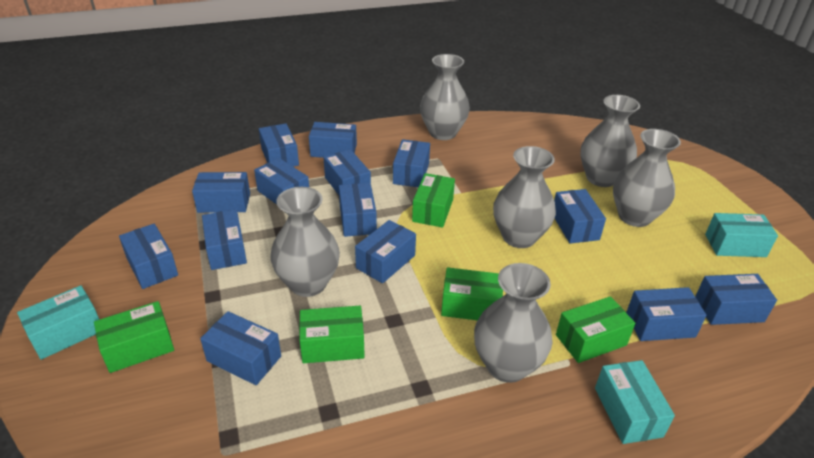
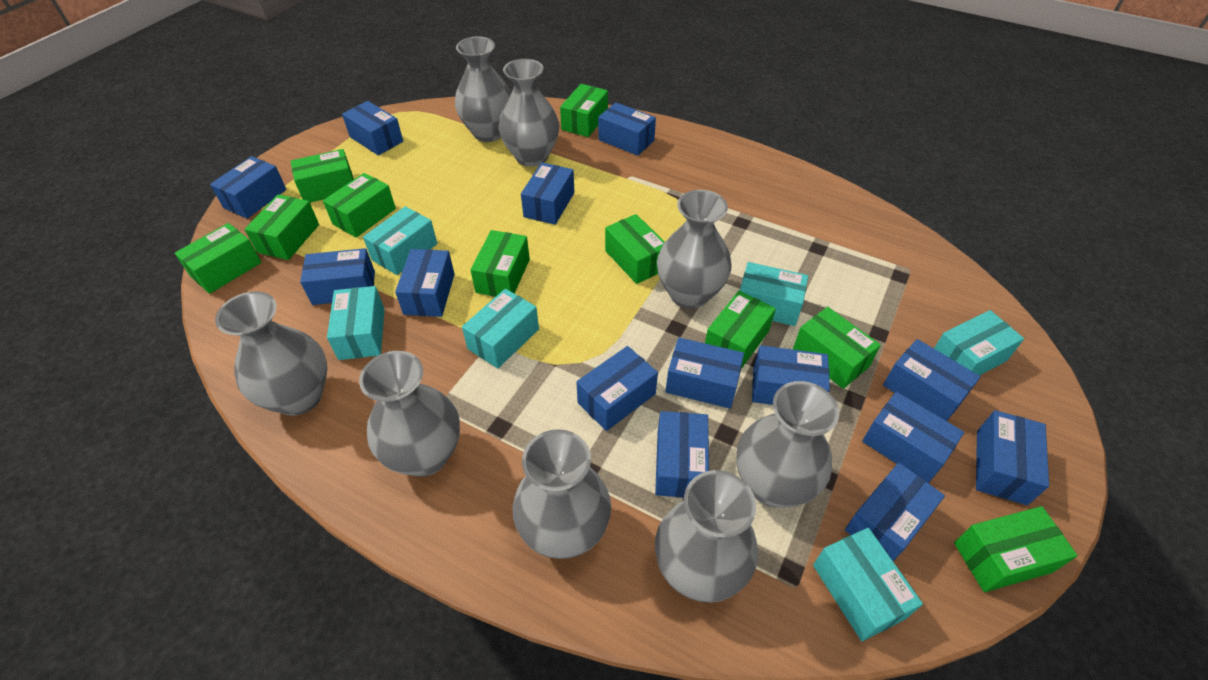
green box: [94,301,174,373] [299,306,365,363] [412,173,455,228] [441,267,503,320] [556,296,635,363] = 5 -> [175,223,262,294] [244,194,319,260] [291,149,354,203] [323,173,396,238] [470,230,530,297] [560,84,608,137] [605,214,665,284] [705,291,776,369] [793,307,881,389] [954,506,1078,592] = 10
grey vase: [270,187,340,297] [420,54,470,140] [474,263,553,383] [493,146,556,248] [580,95,640,187] [613,129,681,227] = 6 -> [215,291,327,416] [359,351,460,477] [455,36,511,142] [499,59,559,167] [513,429,611,559] [655,470,758,603] [657,190,732,309] [736,381,839,508] = 8
turquoise box: [17,285,100,360] [595,360,675,444] [705,213,778,257] = 3 -> [327,286,385,360] [363,206,437,275] [462,289,539,368] [740,262,808,326] [813,528,923,641] [934,310,1024,376] = 6

